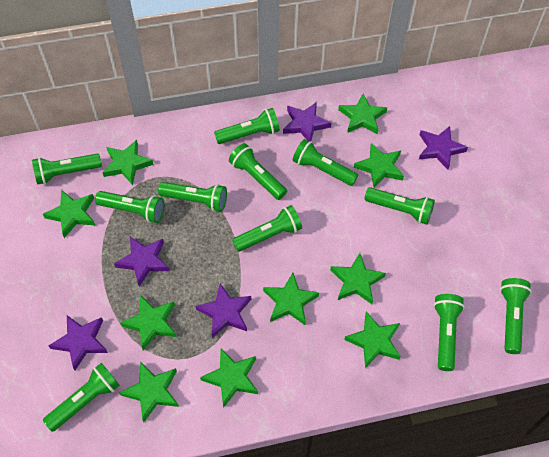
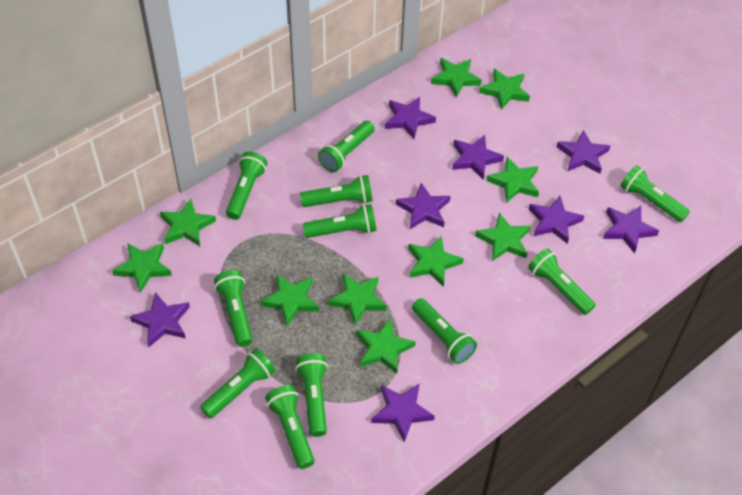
purple star: [49,315,108,370] [114,237,169,287] [196,283,251,338] [283,102,331,142] [419,126,468,170] = 5 -> [130,292,190,347] [371,384,435,443] [385,97,436,139] [396,183,451,229] [452,135,504,179] [529,196,584,244] [557,130,610,174] [603,206,659,254] = 8

